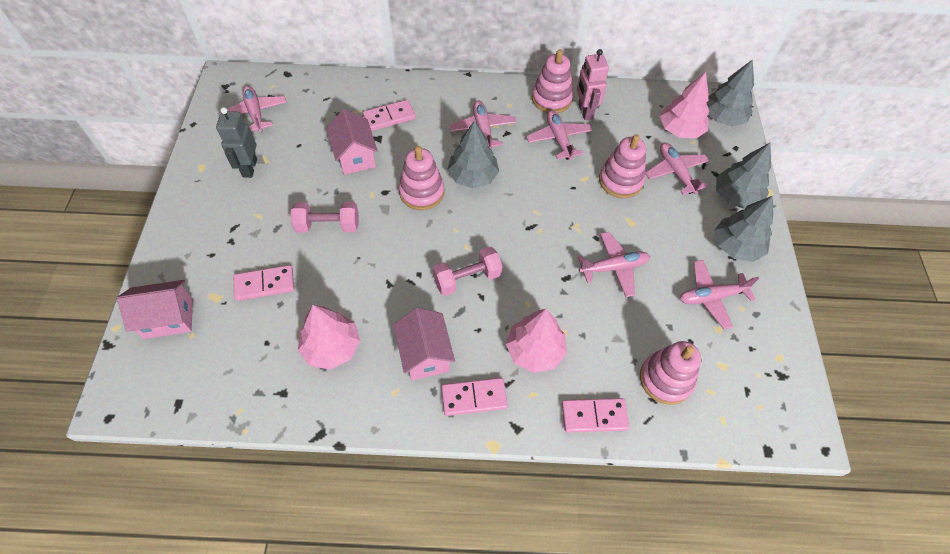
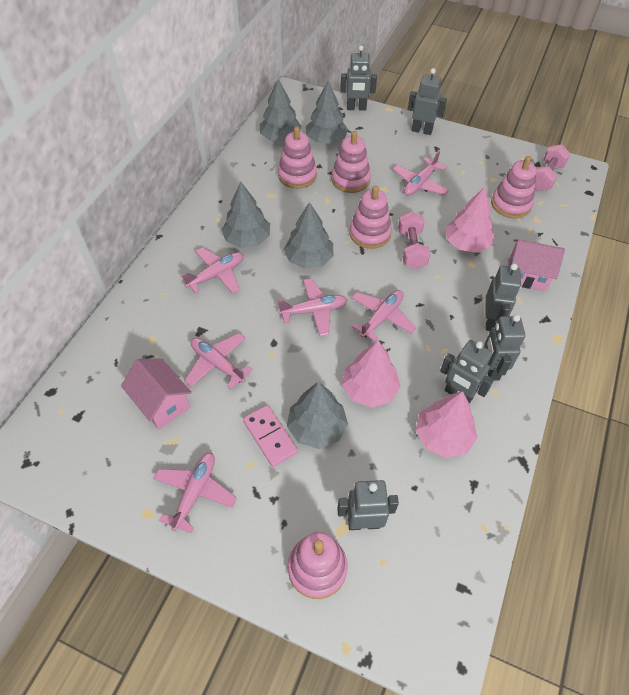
grey robot: [216,107,257,178] = 1 -> [337,480,399,530] [340,45,377,111] [408,68,447,135] [440,340,494,404] [484,314,525,381] [486,263,521,331] = 6
grey tree: [447,120,499,188] [706,59,754,126] [714,196,773,262] [716,143,771,209] = 4 -> [221,182,270,248] [259,79,302,141] [284,202,334,269] [287,382,348,449] [306,81,348,144] = 5
pink domino: [234,265,294,301] [363,100,416,131] [441,378,508,416] [562,398,629,433] = 4 -> [243,405,298,467] = 1
pink house: [117,280,193,339] [327,109,378,175] [393,308,455,381] = 3 -> [121,359,191,429] [508,239,565,291] = 2
pink robot: [577,49,609,120] = 1 -> none = 0
pink stacking toy: [399,146,444,210] [532,49,573,113] [599,134,646,198] [640,341,701,405] = 4 -> [278,127,317,189] [288,532,348,599] [332,131,371,193] [349,185,392,249] [491,156,537,218] = 5

